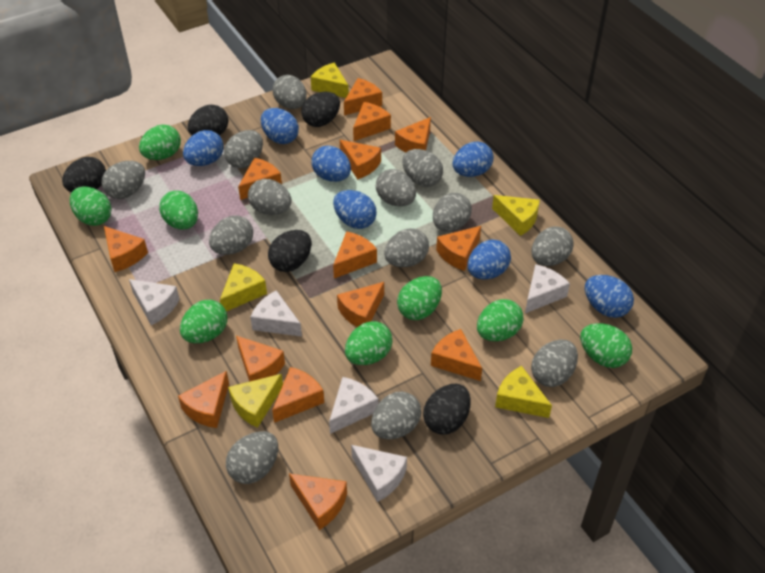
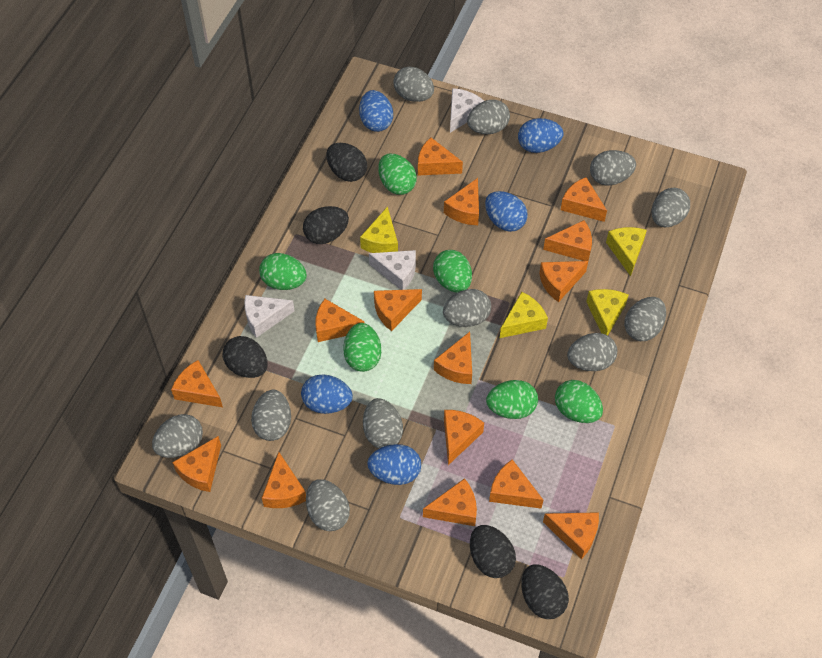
blue egg: [183,130,224,166] [261,108,299,144] [311,145,351,182] [333,190,377,229] [452,141,493,177] [467,240,511,279] [585,275,634,318] = 7 -> [301,374,353,414] [359,90,393,132] [367,444,421,485] [485,191,528,232] [518,118,564,153] = 5
green egg: [70,187,112,226] [139,125,181,160] [159,191,198,229] [180,300,227,343] [345,321,392,365] [397,276,442,320] [477,299,523,341] [580,323,632,368] = 8 -> [259,253,307,290] [343,323,381,372] [378,154,417,195] [433,250,472,292] [486,380,538,419] [555,380,603,423] = 6
grey egg: [101,161,145,199] [209,215,253,255] [224,130,263,168] [226,431,278,484] [248,179,292,215] [273,75,307,109] [371,392,421,439] [376,169,416,207] [384,228,429,267] [402,149,443,187] [433,193,472,232] [531,226,574,266] [531,340,578,387] = 13 -> [152,414,203,458] [251,390,291,441] [306,479,350,531] [363,398,403,449] [393,67,434,102] [443,289,491,327] [467,100,510,134] [567,333,617,371] [590,150,636,186] [624,297,666,341] [652,188,690,227] = 11
orange cheese: [104,226,148,272] [178,371,229,428] [236,336,285,382] [238,157,282,200] [272,367,324,423] [289,474,347,530] [333,231,377,278] [337,282,384,327] [340,140,381,180] [344,78,382,115] [353,102,391,141] [395,117,431,153] [431,329,482,381] [436,226,481,271] = 14 -> [171,360,223,407] [172,436,221,492] [262,452,306,508] [315,299,364,342] [374,289,422,331] [418,138,463,175] [423,478,477,526] [434,332,472,384] [444,178,479,225] [444,410,484,465] [489,459,543,509] [539,261,588,302] [543,220,592,261] [543,512,599,559] [561,177,607,222] = 15
white cheese: [129,279,180,325] [250,290,302,337] [329,377,378,434] [351,445,407,502] [525,264,570,313] = 5 -> [244,295,295,338] [369,250,416,290] [450,88,484,133] = 3
yellow cheese: [220,263,267,311] [228,374,283,428] [311,62,349,98] [492,195,540,236] [495,366,552,418] = 5 -> [360,206,398,253] [500,292,548,338] [586,289,628,335] [606,227,647,276] = 4

